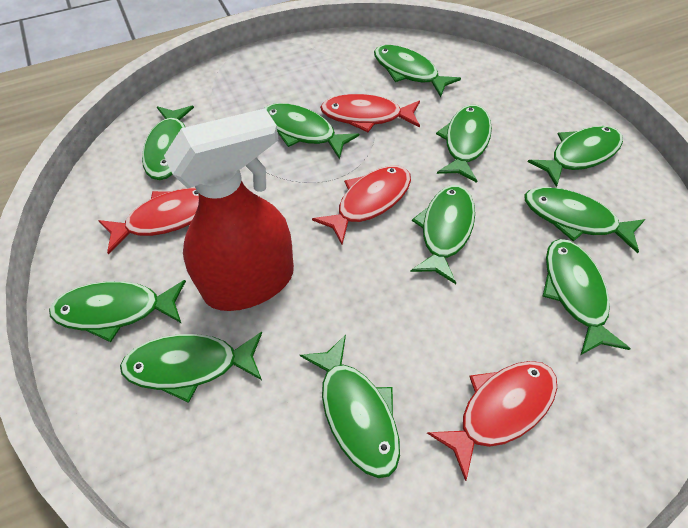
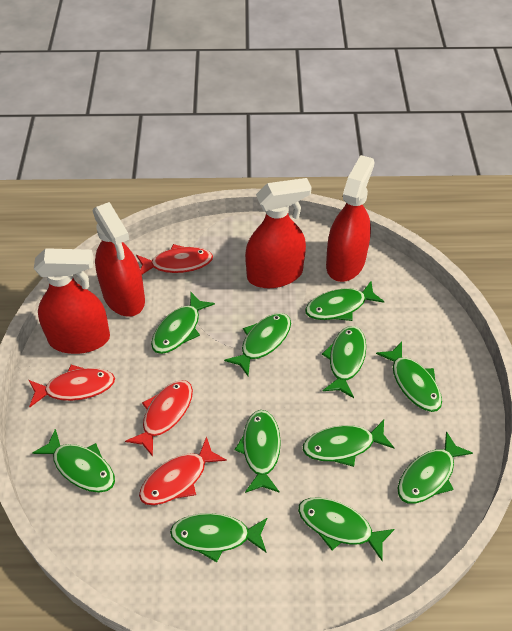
red spray bottle: [164,108,294,311] = 1 -> [34,248,110,354] [93,202,145,317] [245,178,312,288] [326,155,375,282] = 4

